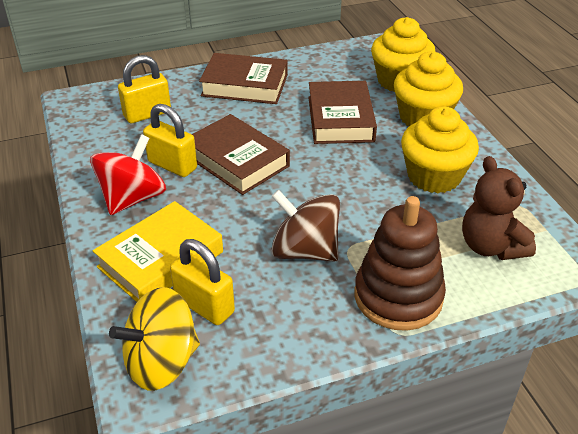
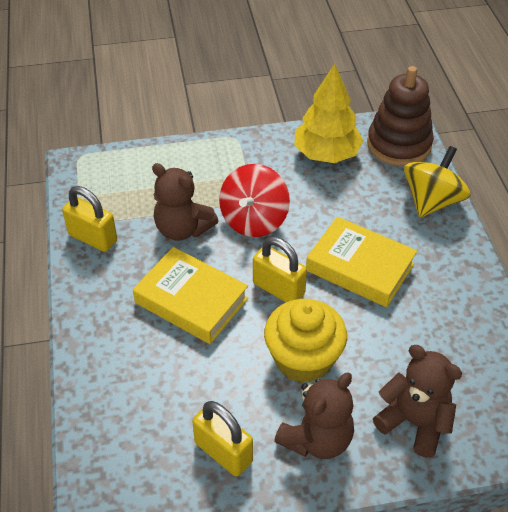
brown book: [192,114,290,195] [199,53,288,104] [308,81,377,144] = 3 -> none = 0
brown spinning top: [272,190,340,262] = 1 -> none = 0
brown teddy bear: [462,156,536,260] = 1 -> [152,163,218,241] [274,373,354,459] [373,345,462,458] = 3
yellow book: [93,201,223,302] = 1 -> [133,247,248,344] [306,216,417,307] = 2
yellow cupcake: [371,17,436,92] [394,52,463,126] [401,107,479,193] = 3 -> [264,299,347,383] = 1
yellow tree: none = 0 -> [294,64,364,163] = 1

